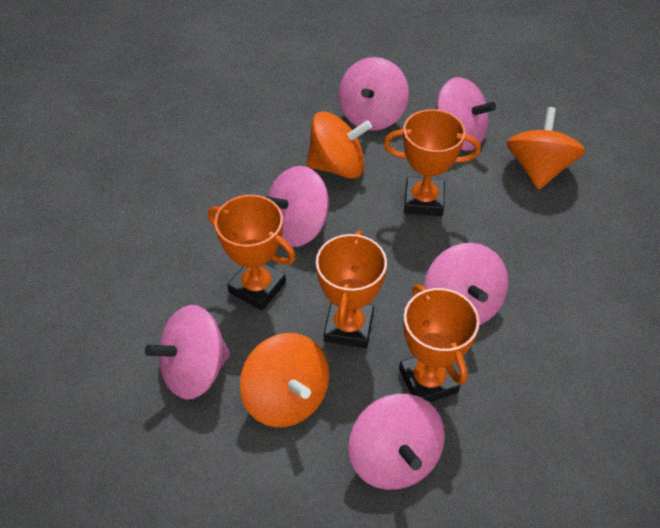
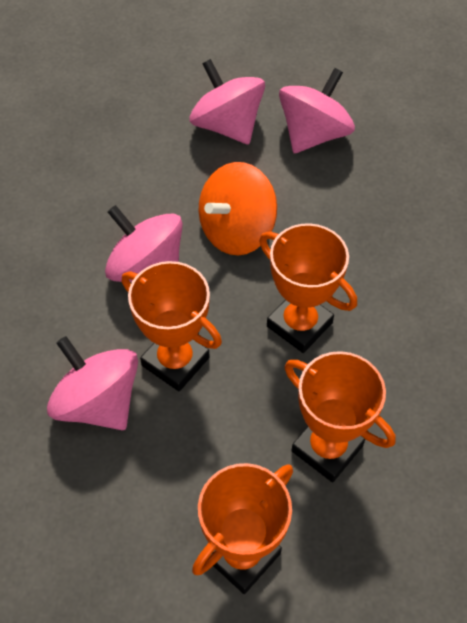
orange spinning top: [240,333,329,427] [306,111,372,179] [507,107,585,190] = 3 -> [199,162,277,255] = 1
pink spinning top: [145,305,230,400] [266,166,329,247] [338,57,409,131] [348,394,445,490] [424,243,508,325] [436,77,496,151] = 6 -> [47,336,138,430] [105,205,183,282] [189,59,265,145] [279,68,355,153] = 4

